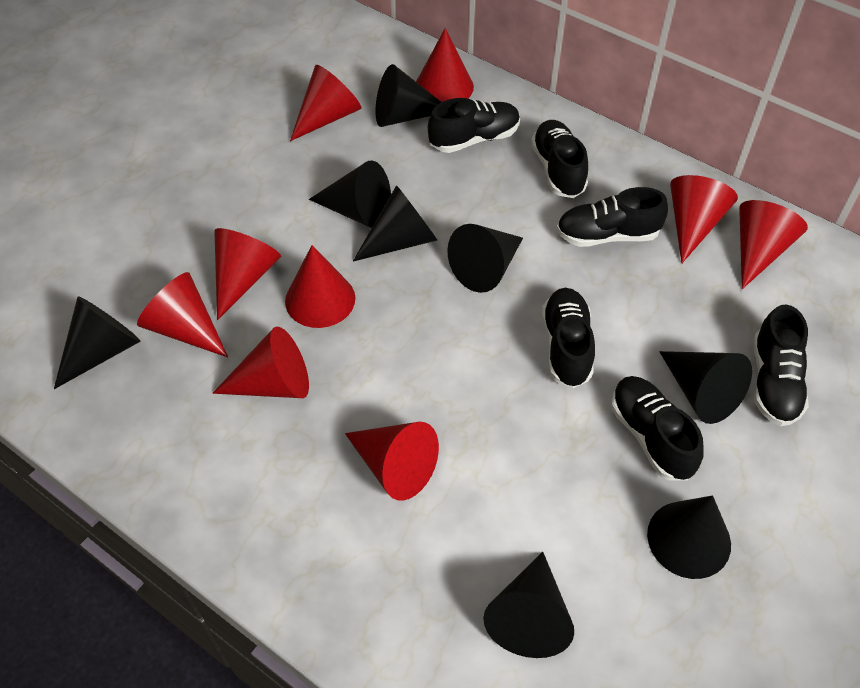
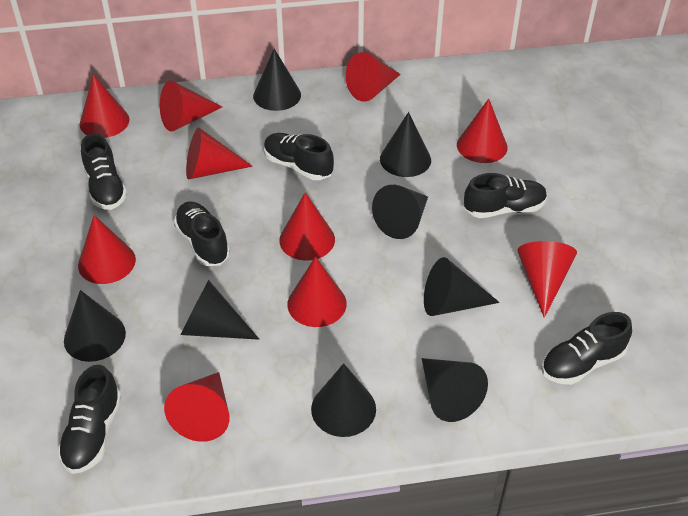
red cone: [137,272,228,357] [213,326,309,398] [214,228,281,320] [285,245,355,328] [290,65,361,141] [345,422,439,501] [416,28,474,102] [670,175,738,264] [739,200,808,289] = 9 -> [78,215,136,284] [79,74,130,138] [160,81,222,131] [164,372,230,442] [186,127,253,179] [279,192,335,261] [287,257,347,327] [346,52,401,102] [457,99,508,163] [517,241,577,318] = 10

